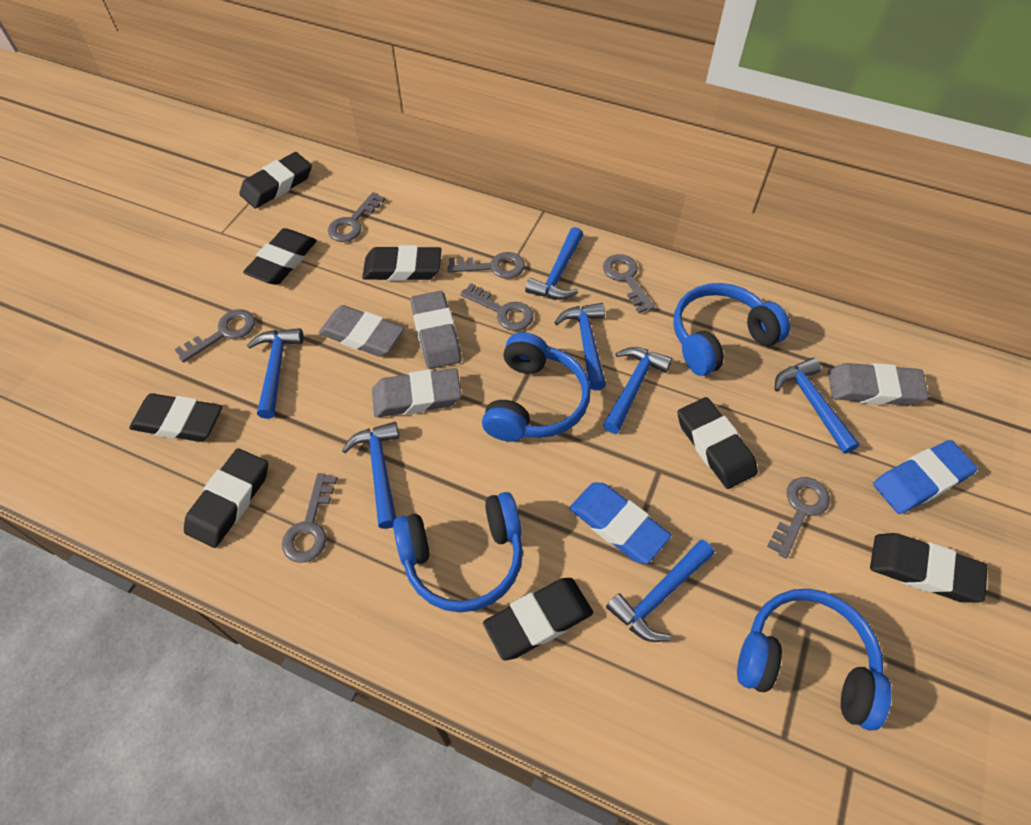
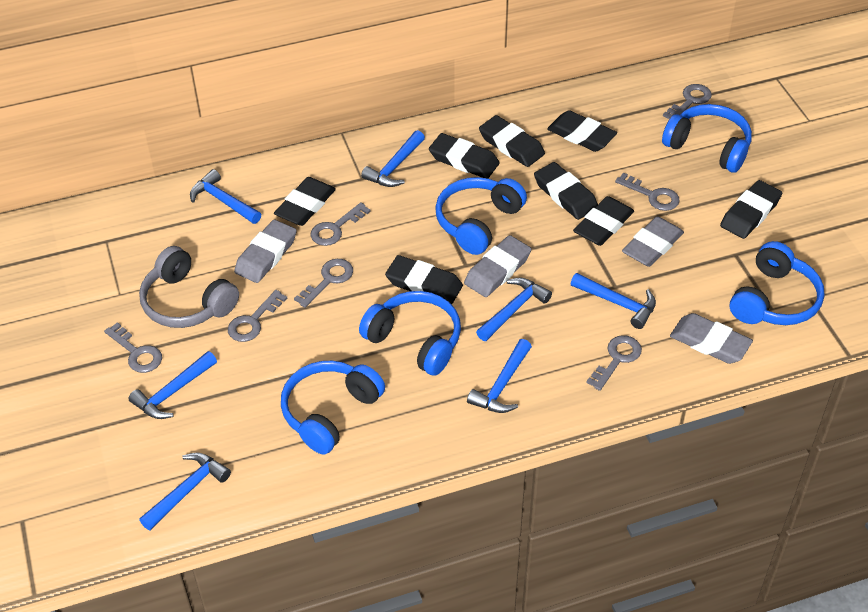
blue eraser: [569,482,671,564] [873,440,978,514] = 2 -> none = 0
blue headphones: [393,492,523,612] [482,332,590,442] [673,283,790,376] [737,589,892,731] = 4 -> [281,361,385,454] [359,291,461,376] [435,177,527,255] [662,104,752,173] [730,241,825,325] = 5
grey headphones: none = 0 -> [139,246,239,328] = 1

